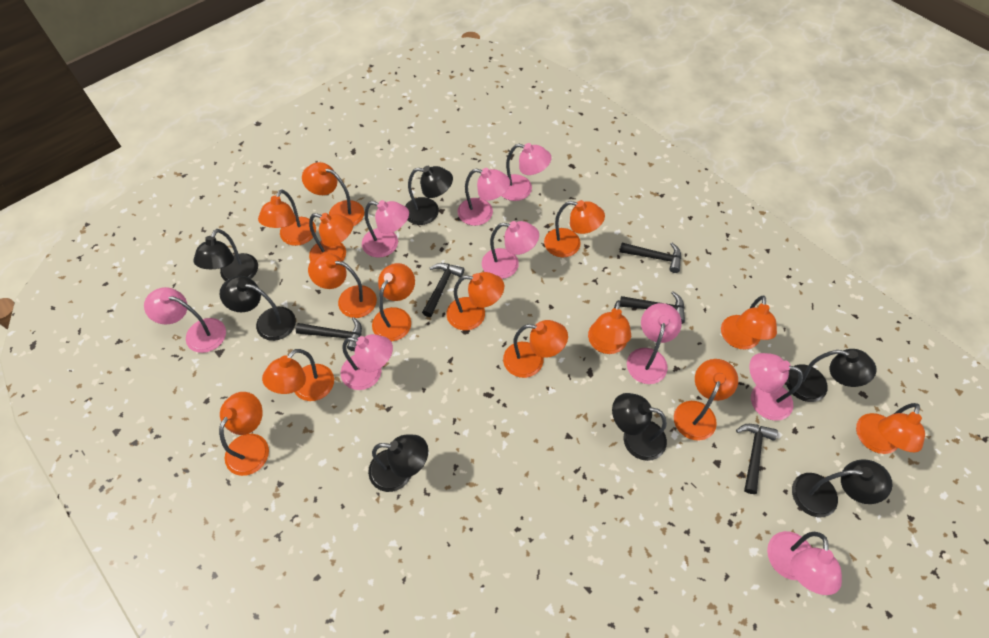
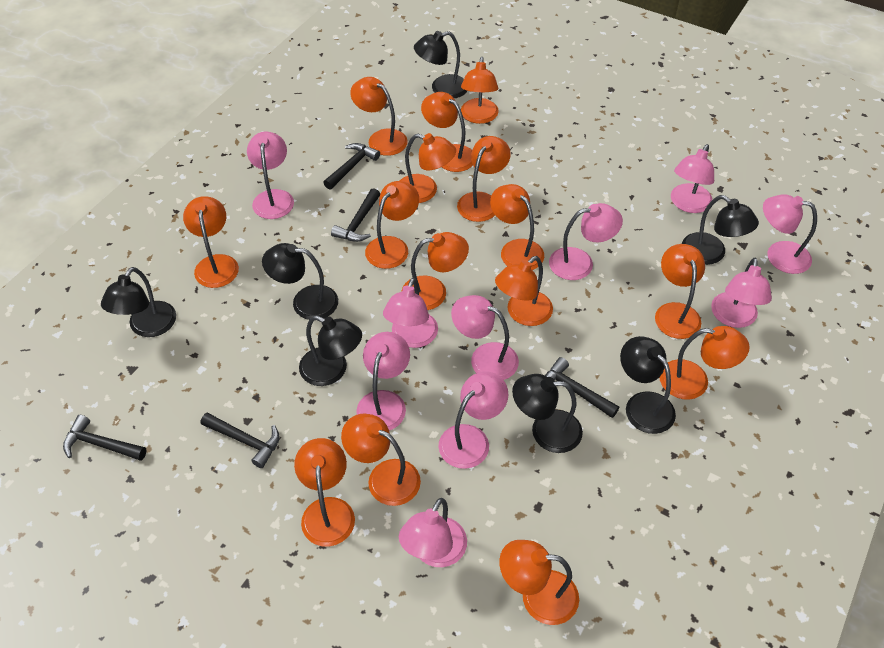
orange lamp: [219,392,269,476] [258,189,316,246] [262,349,334,401] [302,162,364,226] [308,253,377,318] [309,213,353,261] [372,263,415,341] [446,272,504,330] [503,320,568,378] [544,200,605,258] [588,300,631,354] [674,359,738,441] [721,296,777,349] [856,403,925,454] = 14 -> [183,196,239,288] [294,438,355,547] [341,414,421,506] [350,77,408,156] [365,181,419,269] [400,133,456,203] [401,232,469,310] [421,92,473,172] [457,136,511,222] [461,57,499,124] [490,184,544,270] [495,256,553,326] [499,540,579,625] [655,244,705,339] [660,326,750,400] = 15
pink lamp: [144,287,226,353] [341,334,393,390] [362,200,409,258] [457,168,510,226] [482,221,539,279] [502,143,552,201] [627,303,682,384] [749,353,803,421] [767,531,842,595] = 9 -> [247,132,294,219] [356,332,410,431] [383,278,438,348] [399,498,467,567] [439,371,508,469] [451,295,519,380] [549,203,623,280] [671,144,714,213] [711,258,772,328] [763,194,817,274] = 10

